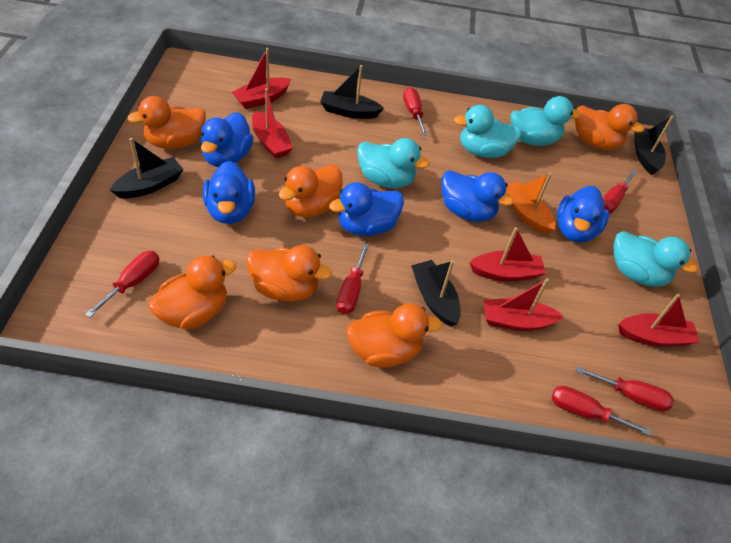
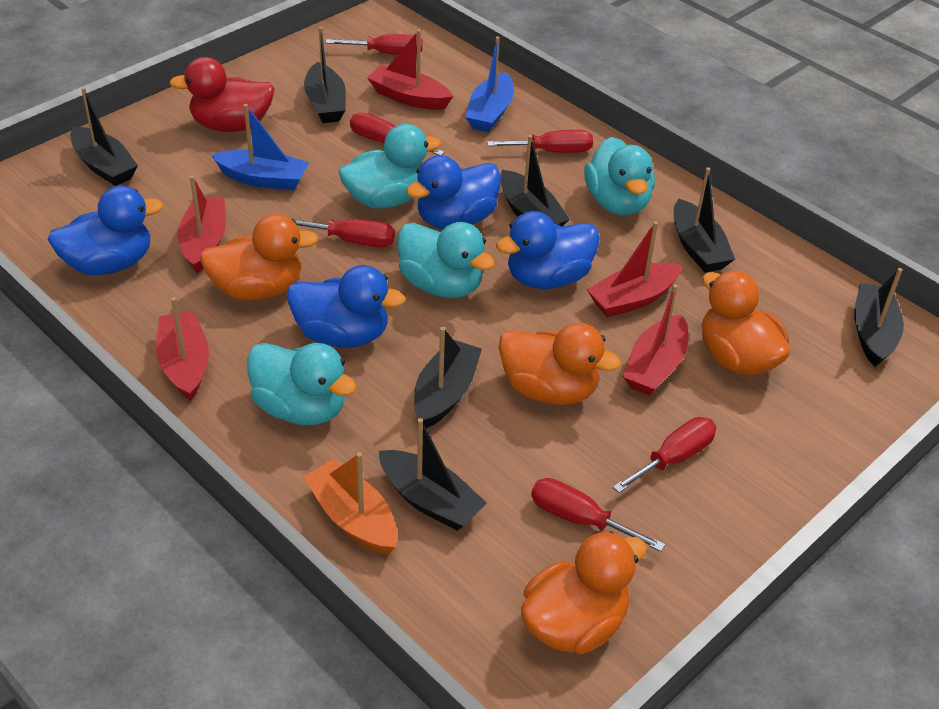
black boat: [110,138,184,198] [320,65,384,119] [411,260,461,327] [634,116,674,175] = 4 -> [70,87,138,186] [304,27,346,123] [379,418,487,531] [414,327,482,428] [501,135,570,226] [674,167,735,272] [854,268,904,367] = 7
blue boat: none = 0 -> [212,104,309,190] [466,36,514,132] = 2
blue duck: [201,112,254,167] [203,161,255,224] [329,182,404,236] [441,170,514,222] [557,186,609,243] = 5 -> [47,186,163,275] [287,265,405,348] [406,155,501,229] [496,211,600,289] = 4
orange duck: [128,96,206,149] [148,255,236,330] [246,245,332,301] [279,165,343,217] [346,303,442,368] [575,104,644,150] = 6 -> [200,214,319,300] [499,323,621,405] [521,531,647,655] [701,271,790,375] = 4
red duck: none = 0 -> [169,57,275,132] = 1

